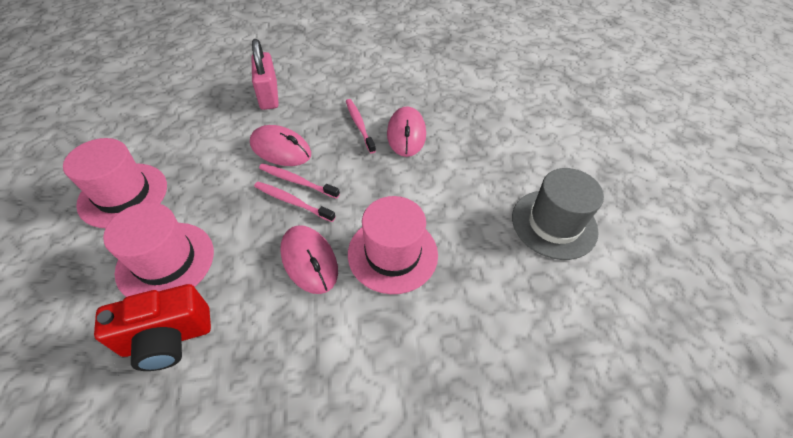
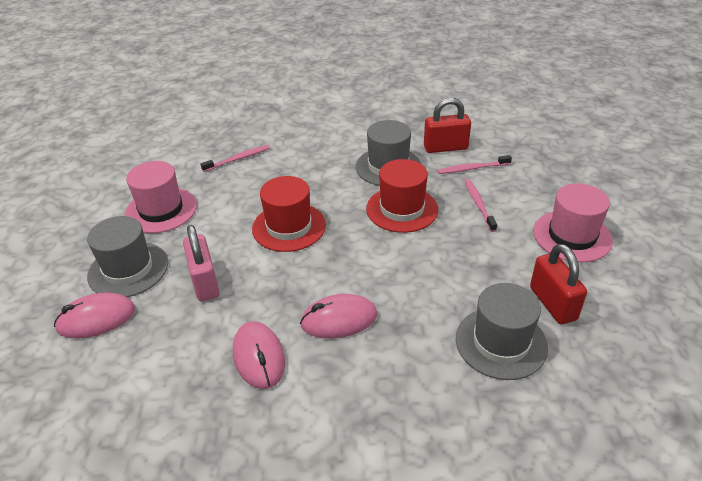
grey hat: [512,168,604,260] = 1 -> [87,216,168,297] [356,120,421,186] [456,283,548,380] = 3
pink hat: [63,138,167,228] [103,202,214,297] [348,196,438,294] = 3 -> [125,161,197,233] [533,183,613,262] = 2
red camera: [94,284,211,371] = 1 -> none = 0
red hat: none = 0 -> [252,176,326,252] [366,159,438,233] = 2
red padlock: none = 0 -> [424,98,471,153] [530,244,587,325] = 2

